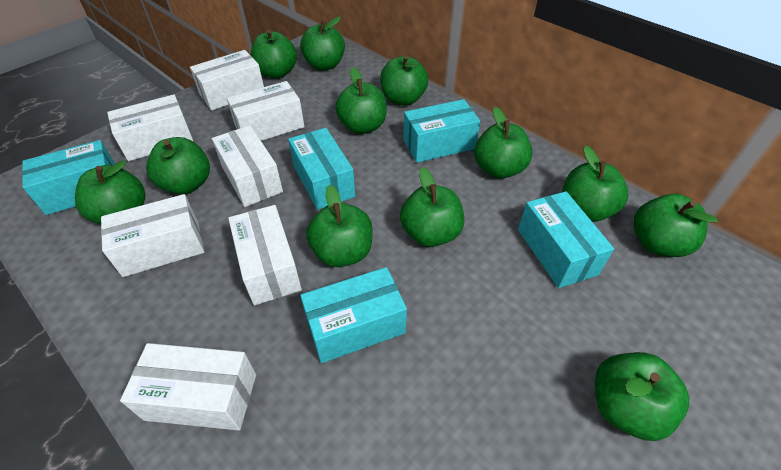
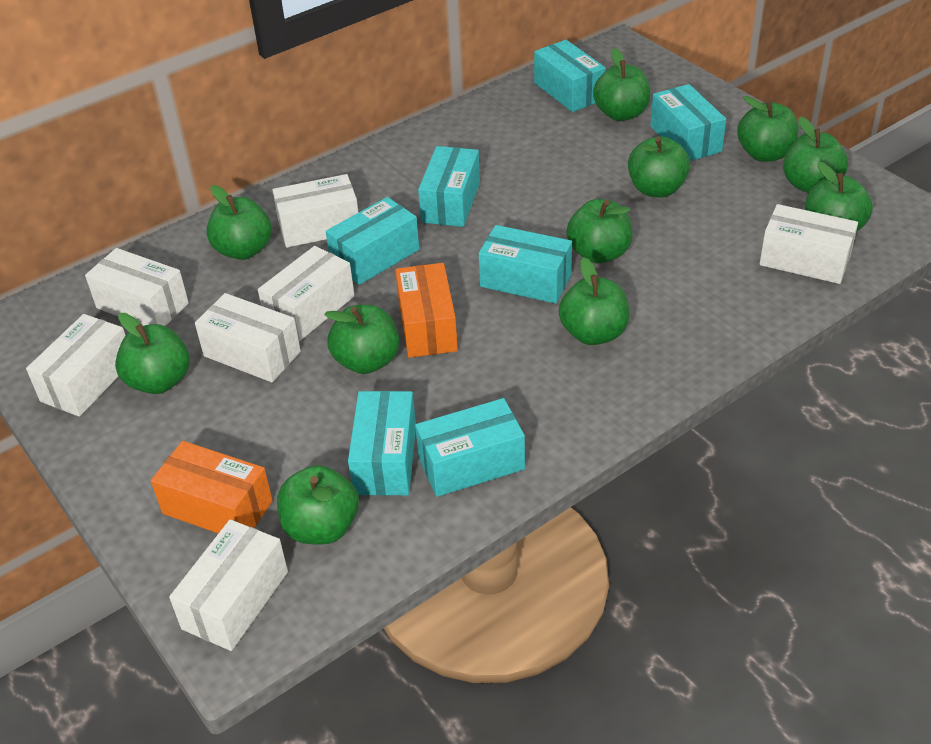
green apple: [75,160,145,224] [146,137,210,194] [251,30,297,78] [300,16,345,70] [306,184,373,267] [335,67,387,134] [380,55,428,106] [400,167,464,247] [474,107,532,179] [562,146,628,222] [595,352,689,441] [634,194,717,257] = 12 -> [115,313,190,394] [206,185,272,260] [277,465,359,545] [324,305,399,374] [559,257,630,345] [566,199,632,263] [593,48,650,121] [628,136,690,197] [737,96,799,162] [783,117,848,193] [805,162,873,232] = 11
orange box: none = 0 -> [151,441,273,533] [395,263,458,358] = 2
turquoise box: [22,140,115,215] [288,128,355,210] [300,267,407,363] [403,99,480,163] [518,191,614,288] = 5 -> [326,197,419,285] [348,391,416,496] [415,398,525,497] [418,146,480,227] [479,225,572,304] [534,40,606,112] [650,84,726,161] = 7

